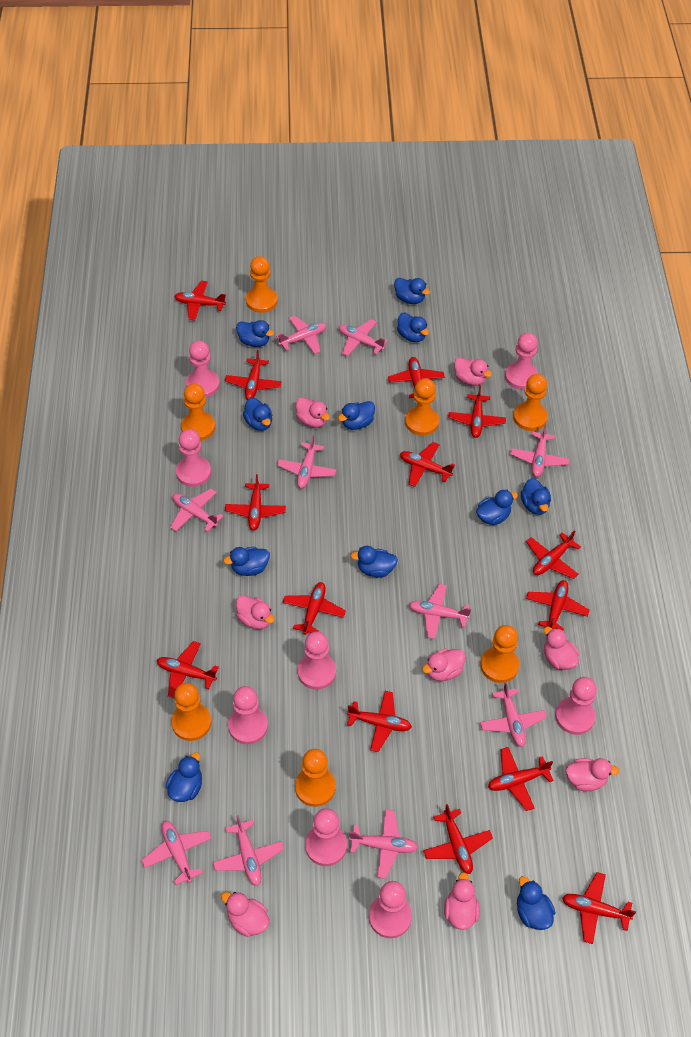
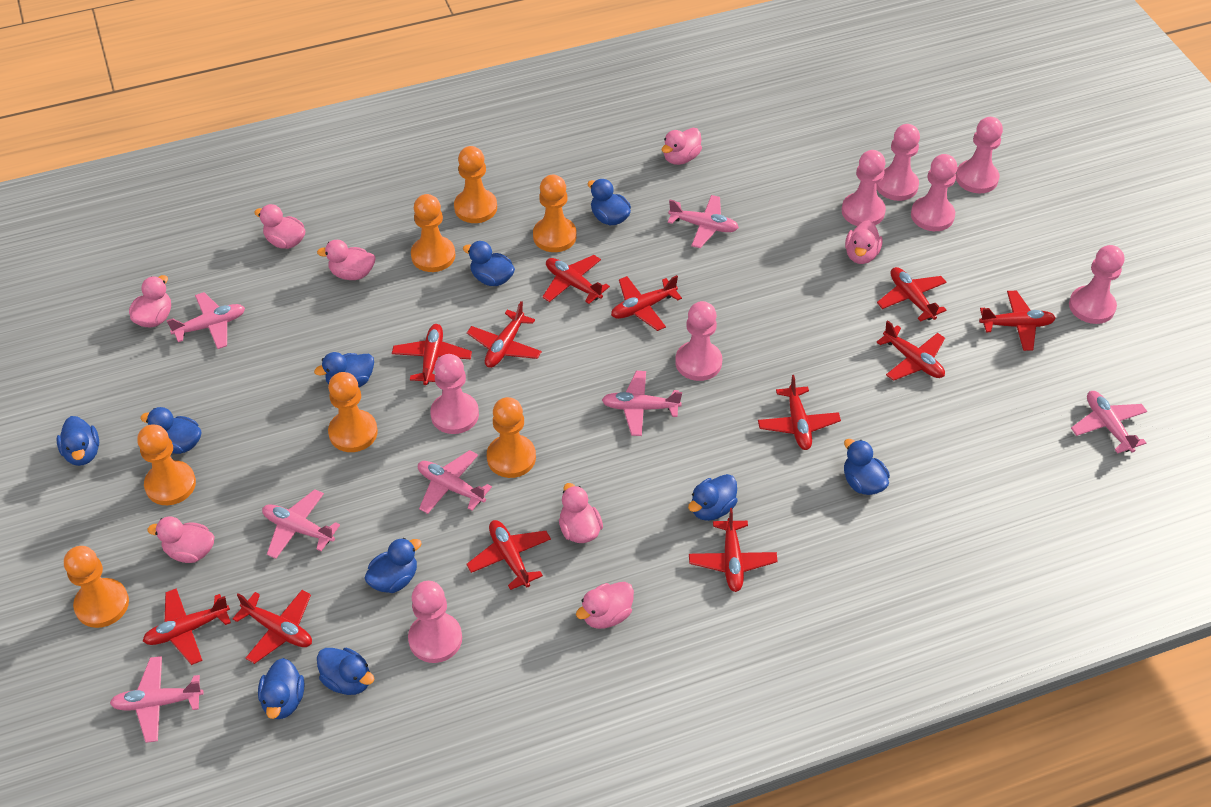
blue duck: [166,752,202,802] [223,547,270,576] [236,320,274,347] [243,398,272,431] [338,401,375,430] [350,546,398,578] [394,278,430,304] [397,313,429,342] [476,490,518,525] [517,876,555,930] [521,478,551,515] = 11 -> [56,416,99,466] [140,407,201,454] [258,658,304,719] [314,352,374,387] [317,648,374,695] [364,538,422,593] [463,241,515,286] [587,179,631,225] [688,474,738,521] [844,439,890,495] = 10
pink plane: [142,821,212,885] [170,489,223,532] [213,815,284,886] [276,315,326,354] [277,435,336,488] [339,319,388,356] [349,810,418,879] [409,584,471,639] [480,682,547,747] [510,424,569,477] = 10 -> [110,656,204,743] [166,292,245,349] [262,489,340,559] [418,450,492,514] [602,371,682,436] [668,195,739,248] [1071,391,1147,454] = 7
red plane: [157,641,219,699] [174,281,226,320] [225,350,282,400] [225,474,286,531] [283,582,346,635] [347,691,412,752] [388,357,445,398] [400,442,455,487] [423,804,493,874] [448,386,506,438] [488,747,554,811] [526,530,581,579] [526,580,590,631] [562,872,636,944] = 14 -> [143,588,231,665] [233,590,312,664] [392,324,472,385] [466,520,551,590] [467,301,542,368] [542,255,610,304] [611,275,682,331] [689,508,778,592] [758,375,841,450] [877,267,947,322] [877,320,945,381] [979,291,1056,351] = 12

